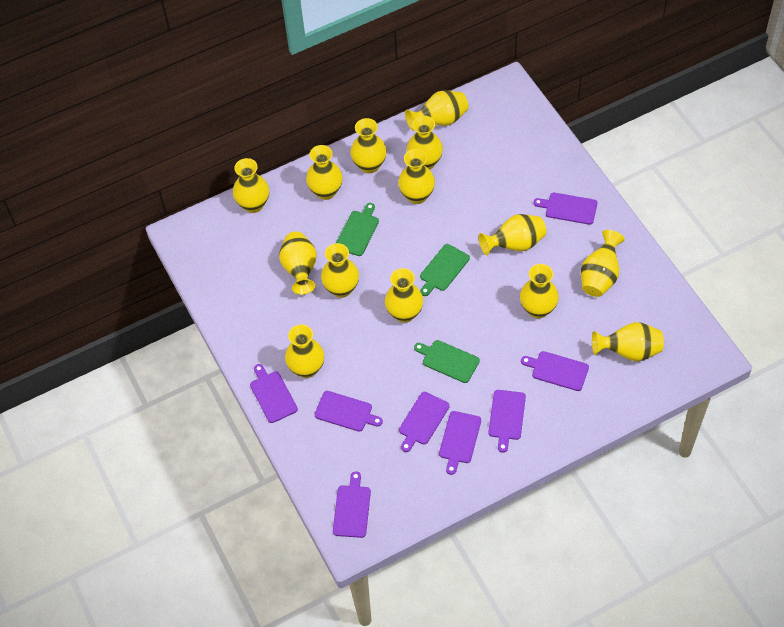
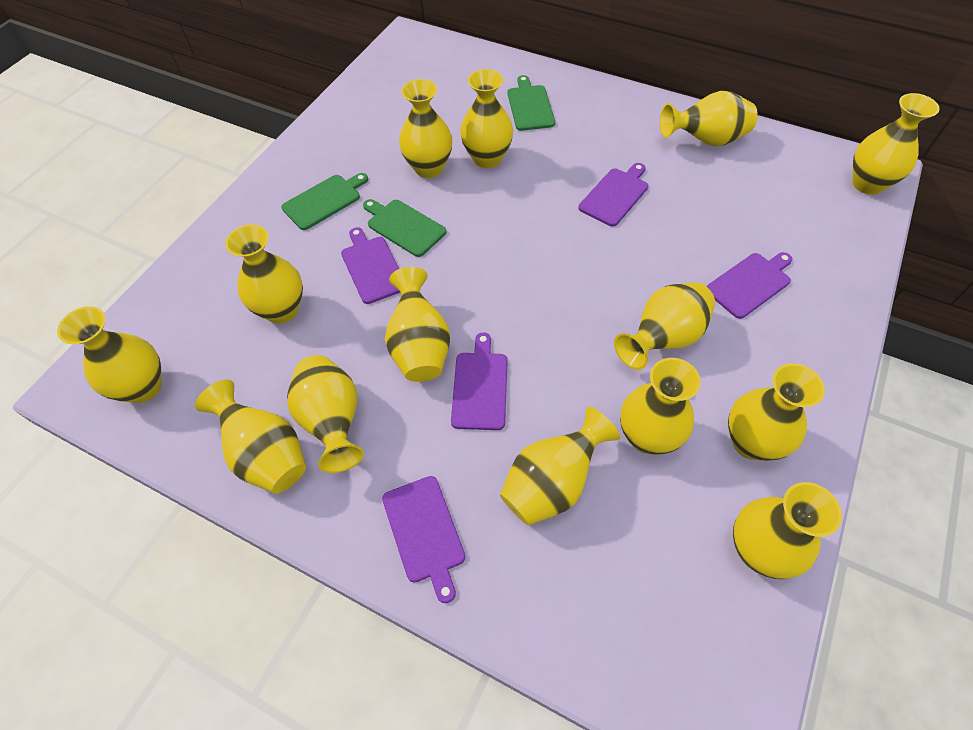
purple cutting board: [250,364,298,423] [314,391,383,432] [333,471,371,538] [399,392,450,452] [439,411,481,475] [488,390,526,453] [521,351,589,391] [533,193,597,225] = 8 -> [341,227,400,304] [382,476,465,603] [451,333,508,430] [578,163,648,227] [706,252,792,319] = 5

